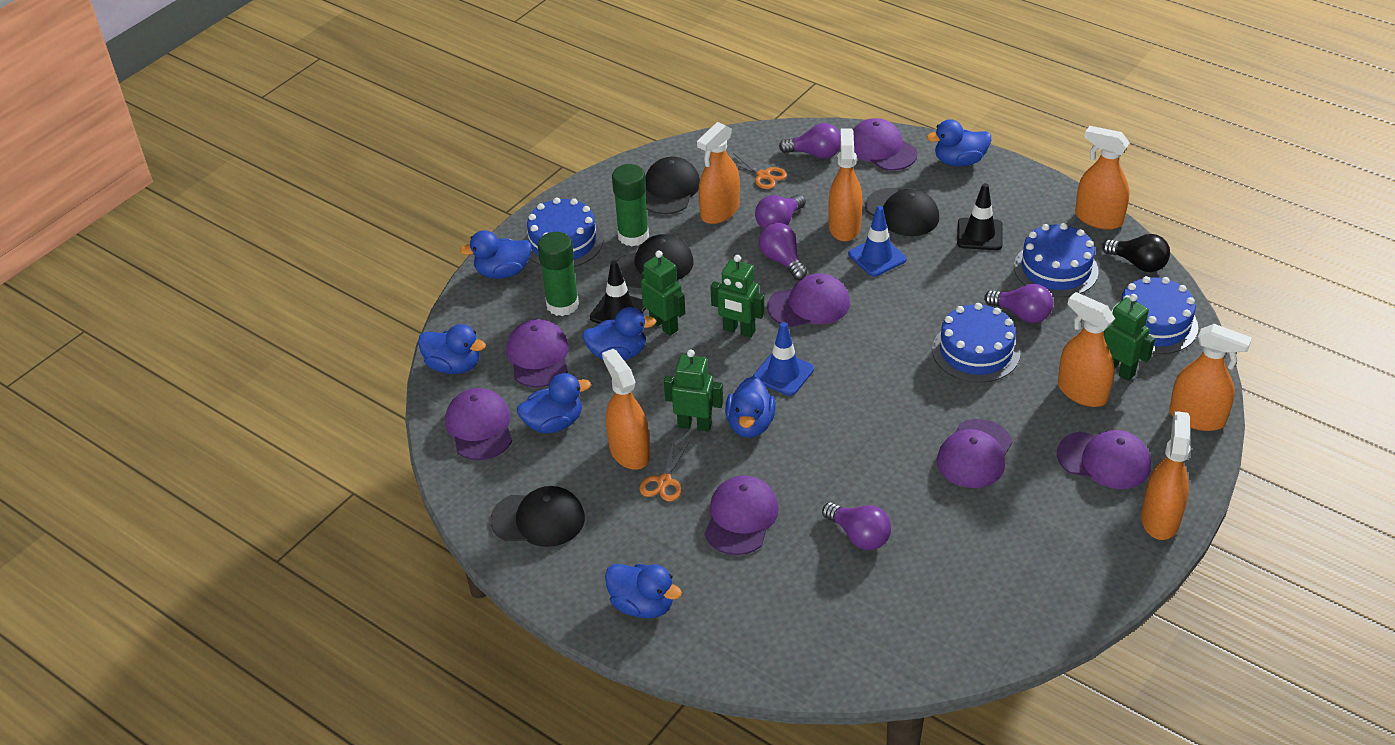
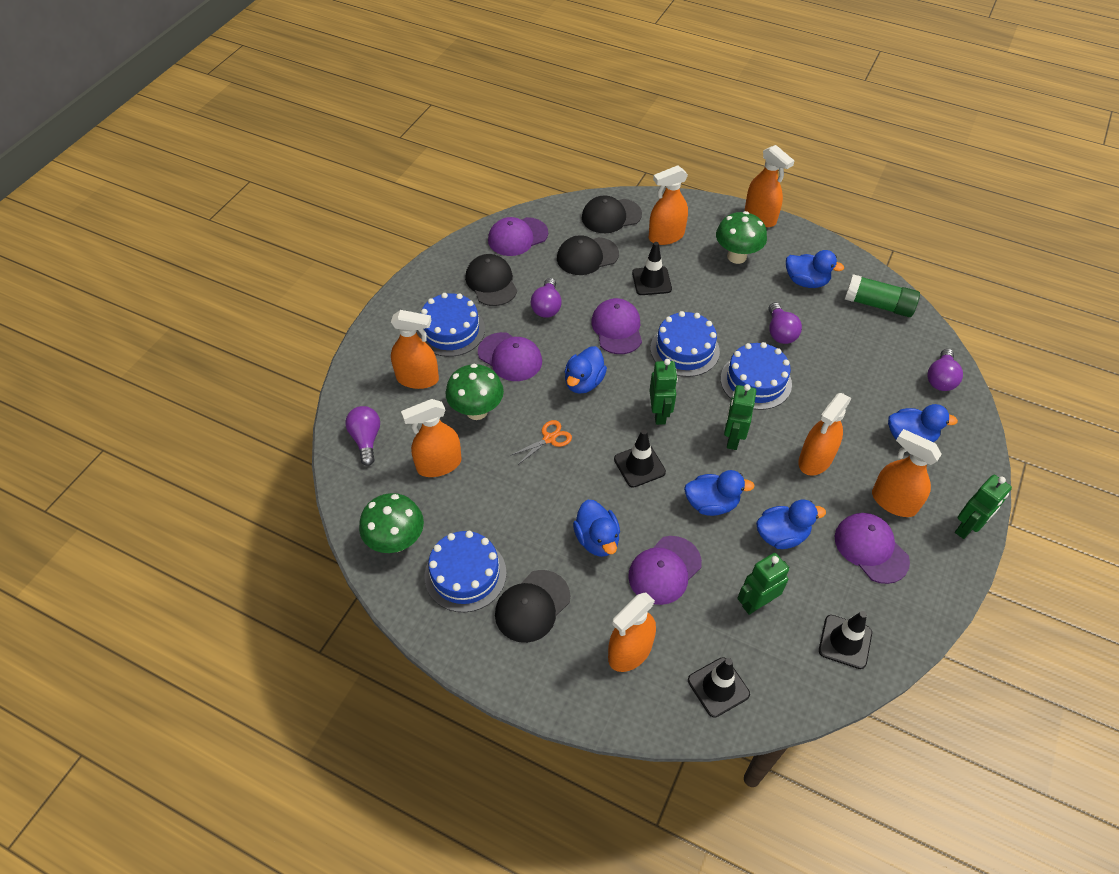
black light bulb: [1102,234,1170,272] = 1 -> none = 0
black traffic cone: [590,260,646,323] [957,183,1003,250] = 2 -> [614,429,666,488] [632,242,672,295] [688,657,750,718] [819,611,872,669] = 4
blue duck: [418,324,486,374] [460,230,532,279] [517,373,591,433] [582,307,656,360] [605,564,682,619] [725,376,776,438] [927,119,991,166] = 7 -> [565,346,607,394] [573,500,620,557] [684,470,755,516] [756,500,826,549] [786,250,844,288] [888,404,958,442] = 6
blue traffic cone: [753,322,814,396] [848,206,906,277] = 2 -> none = 0
green glue stick: [538,232,579,316] [612,164,649,246] = 2 -> [845,274,920,317] = 1
green mushroom: none = 0 -> [359,493,424,553] [446,364,504,420] [716,211,767,264] = 3
orange scissors: [640,440,689,502] [733,153,787,189] = 2 -> [510,420,572,465] = 1
purple cap: [445,388,512,460] [506,319,569,388] [705,475,779,555] [767,273,850,327] [853,118,918,171] [937,419,1013,488] [1057,430,1151,489] = 7 -> [478,332,542,381] [488,217,548,256] [591,298,642,354] [628,536,702,605] [835,513,910,584] = 5
purple light bulb: [755,194,806,229] [759,223,807,280] [779,123,841,159] [822,502,891,550] [984,284,1053,323] = 5 -> [345,406,380,466] [531,278,562,318] [769,303,802,344] [928,349,963,391] = 4

